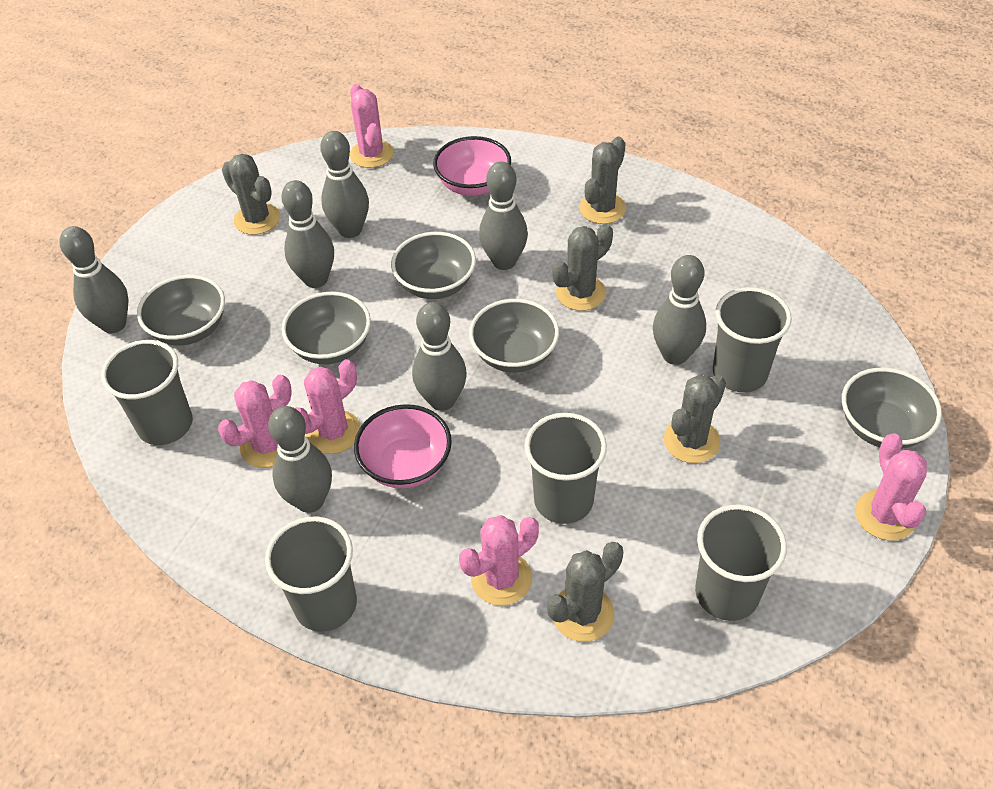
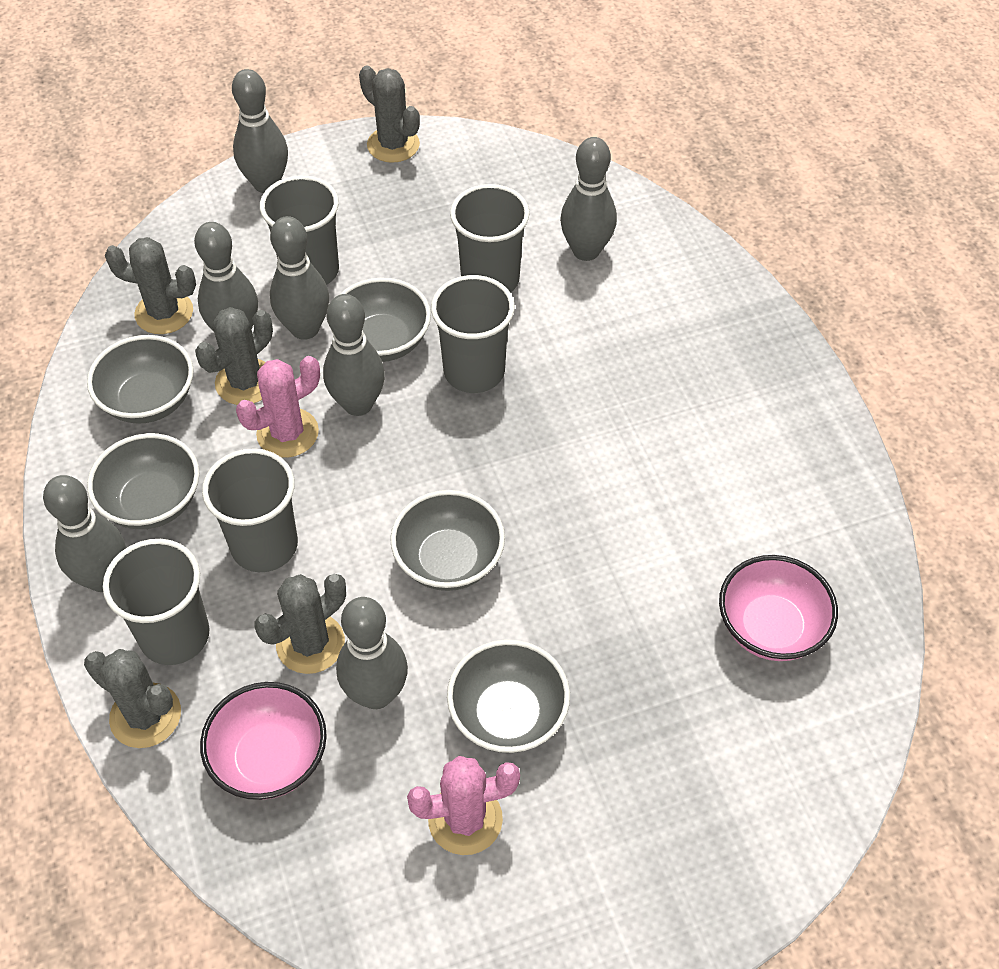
pink cactus: [218,375,292,468] [295,359,361,454] [350,84,394,168] [459,515,539,606] [855,433,927,541] = 5 -> [236,356,320,458] [407,756,520,855] = 2

